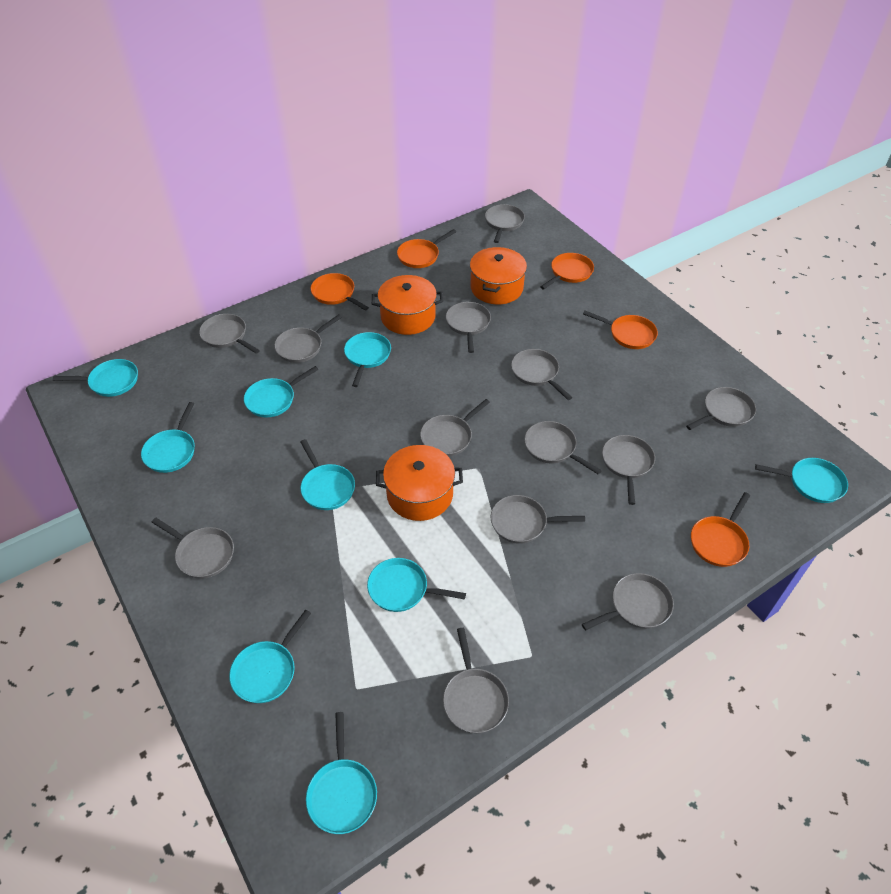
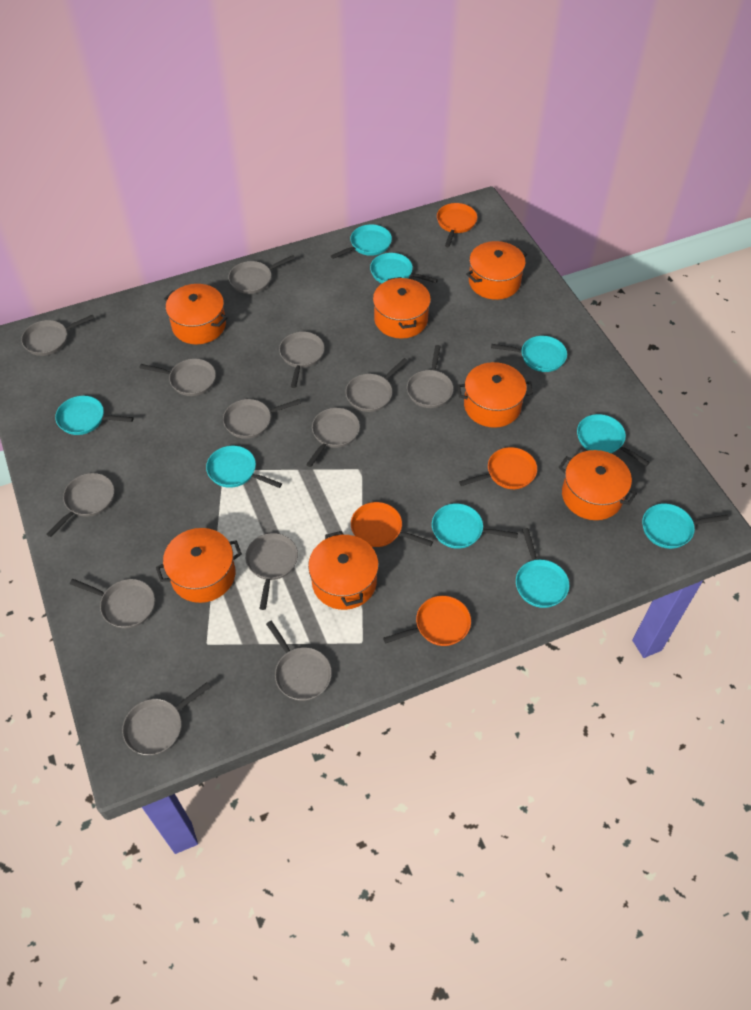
orange pan: [310,273,369,311] [397,229,456,268] [540,253,594,289] [583,311,658,349] [691,492,750,567] = 5 -> [351,502,433,547] [383,596,471,646] [437,203,477,247] [459,447,537,489] = 4
orange pot: [372,275,443,335] [376,445,463,521] [470,247,527,304] = 3 -> [156,528,242,603] [164,284,228,344] [308,531,379,610] [373,277,431,339] [457,362,533,428] [466,241,527,300] [559,450,637,520] = 7

